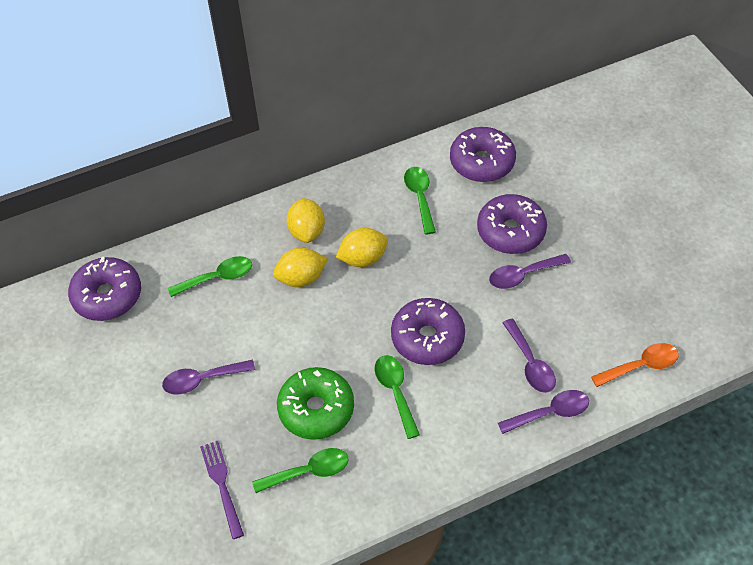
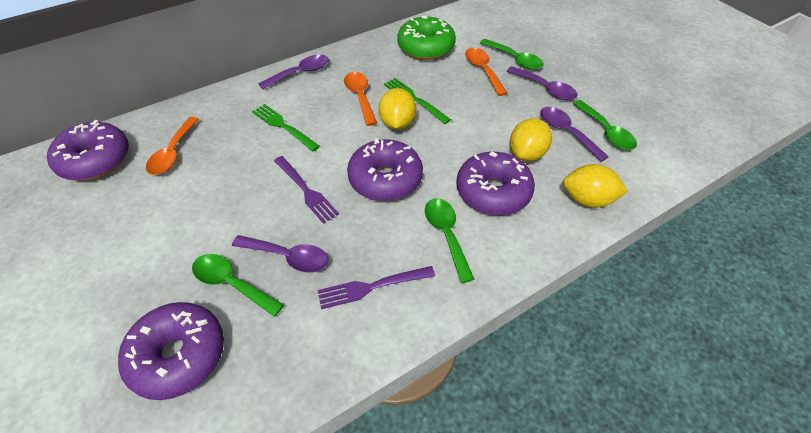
green fork: none = 0 -> [252,104,320,152] [384,78,451,124] = 2
orange spoon: [591,343,679,387] = 1 -> [146,117,199,175] [344,72,377,126] [465,48,507,96] = 3
purple fork: [200,441,244,539] = 1 -> [274,156,339,224] [318,266,435,309] = 2

